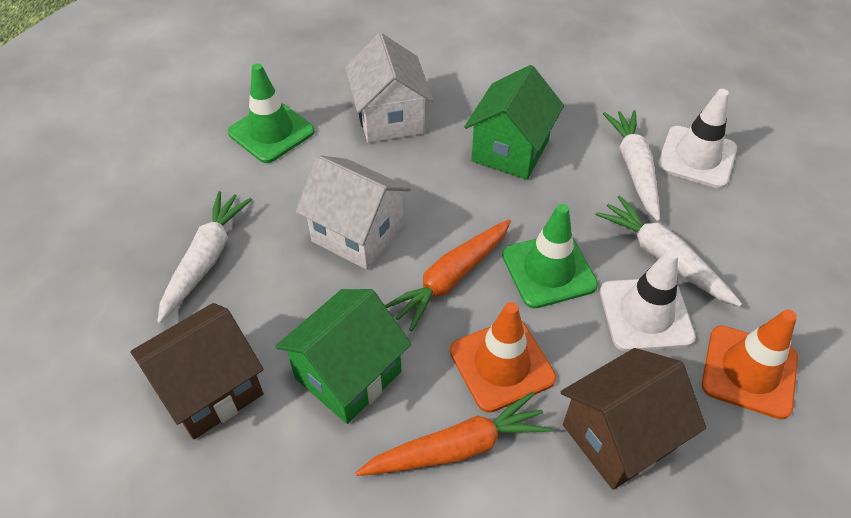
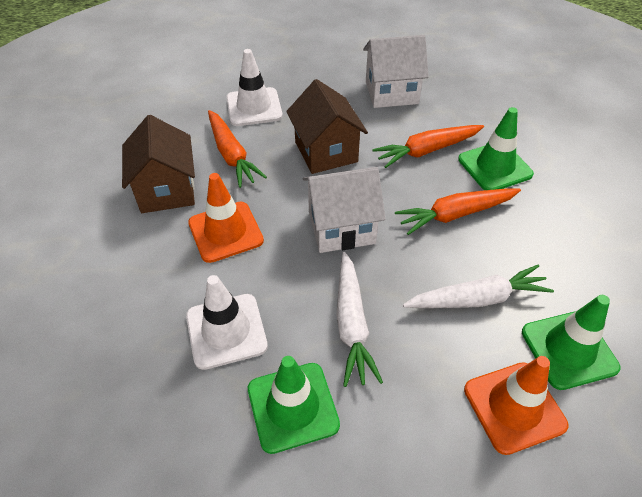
green house: [275,289,411,424] [464,65,564,180] = 2 -> none = 0
green traffic cone: [228,63,315,163] [502,204,598,308] = 2 -> [248,356,340,454] [458,107,534,190] [522,295,621,390] = 3
orange carrot: [355,392,552,476] [385,219,511,331] = 2 -> [208,110,267,188] [372,125,484,168] [395,188,521,235] = 3
white carrot: [157,191,252,324] [596,195,742,306] [603,110,660,221] = 3 -> [336,252,383,387] [403,265,554,308] = 2

